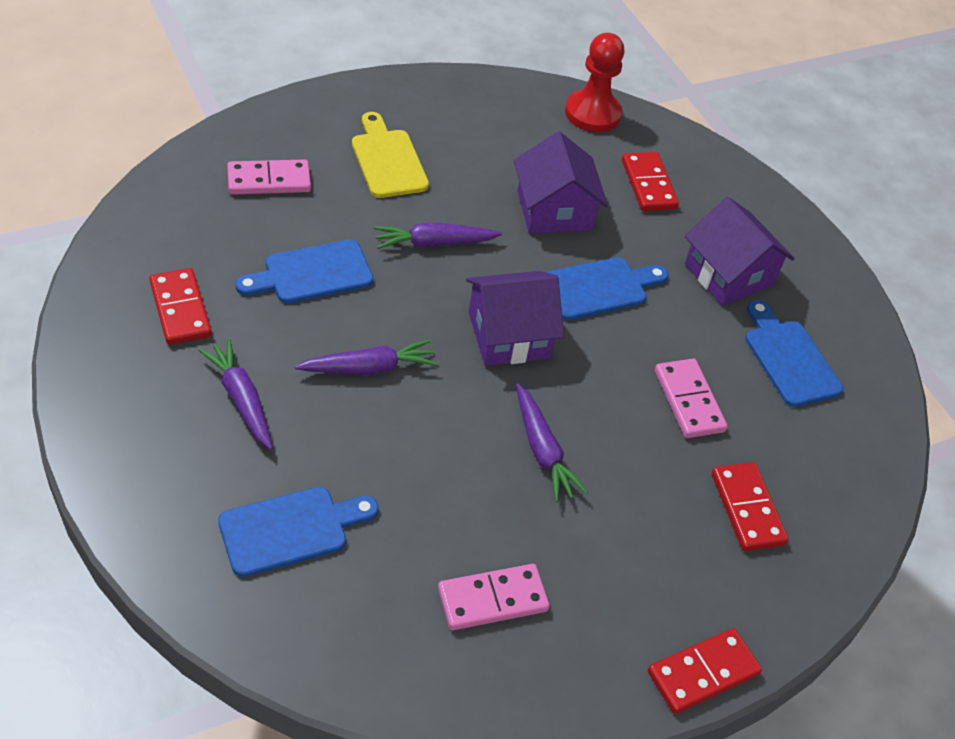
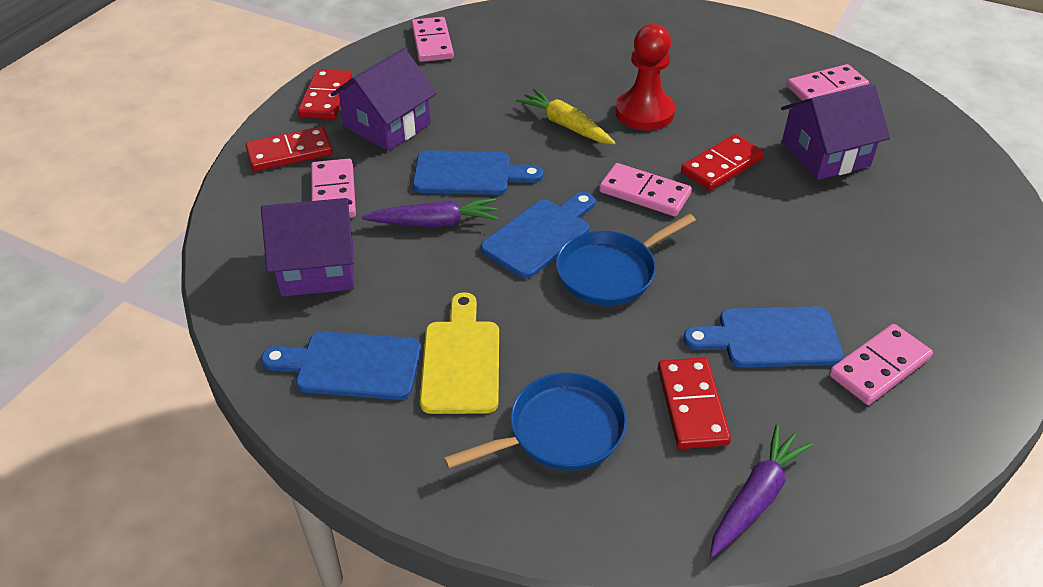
blue pan: none = 0 -> [444,373,627,471] [556,214,696,306] = 2
pink domino: [227,159,311,195] [438,564,550,630] [655,359,727,438] = 3 -> [311,159,356,218] [411,17,454,62] [599,163,692,216] [787,64,869,101] [829,324,933,405] = 5
purple carrot: [198,339,273,450] [294,340,437,375] [374,222,502,249] [516,384,588,502] = 4 -> [362,198,498,227] [710,425,813,558] = 2
yellow carrot: none = 0 -> [516,88,616,145] = 1

